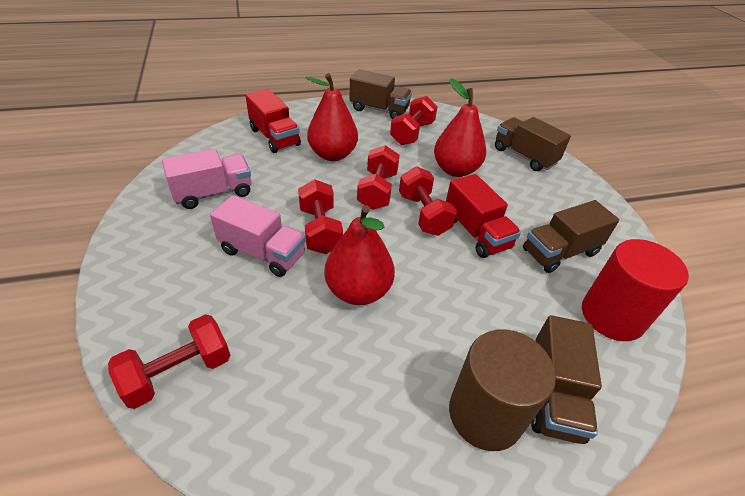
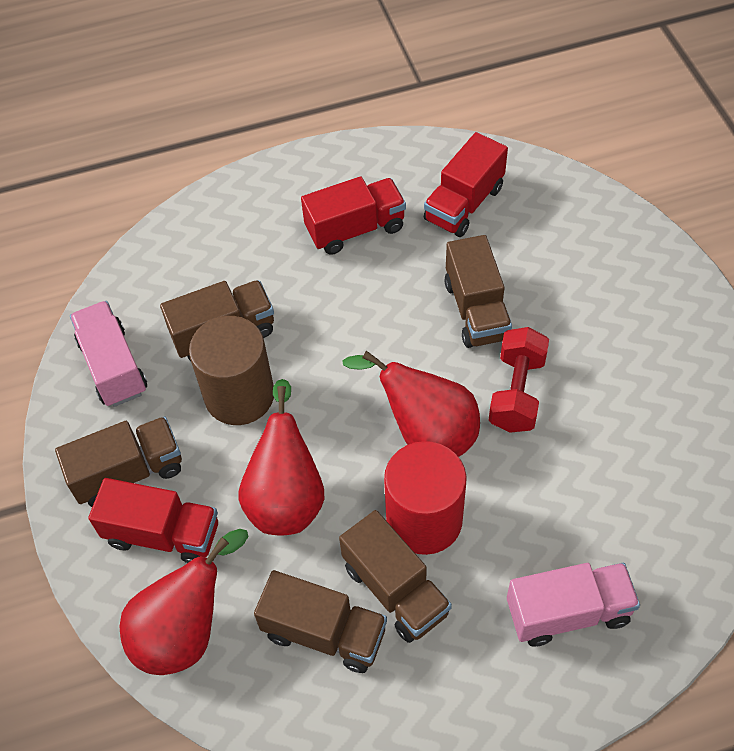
brown truck: [349,69,412,119] [495,117,571,171] [523,200,619,273] [531,315,602,444] = 4 -> [55,417,182,507] [160,280,274,361] [254,570,387,673] [339,510,452,643] [445,235,512,348] = 5
red dumbbell: [108,314,231,409] [298,179,343,254] [357,145,400,210] [390,96,438,145] [399,167,457,236] = 5 -> [489,327,549,433] = 1
red truck: [245,89,301,153] [446,174,521,258] = 2 -> [88,478,218,563] [301,176,406,255] [424,132,508,237] = 3

